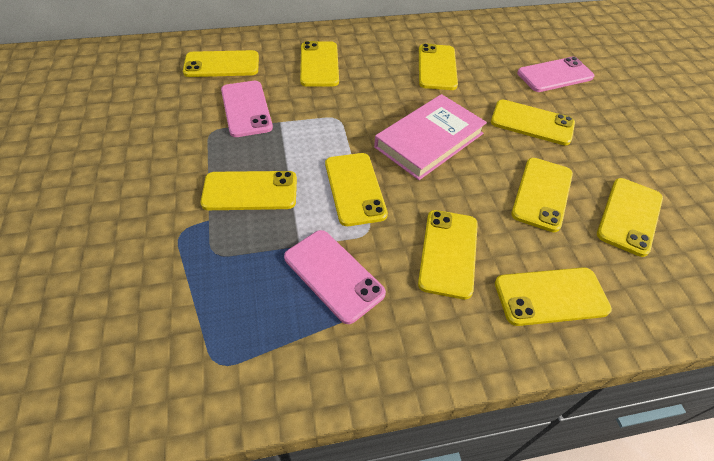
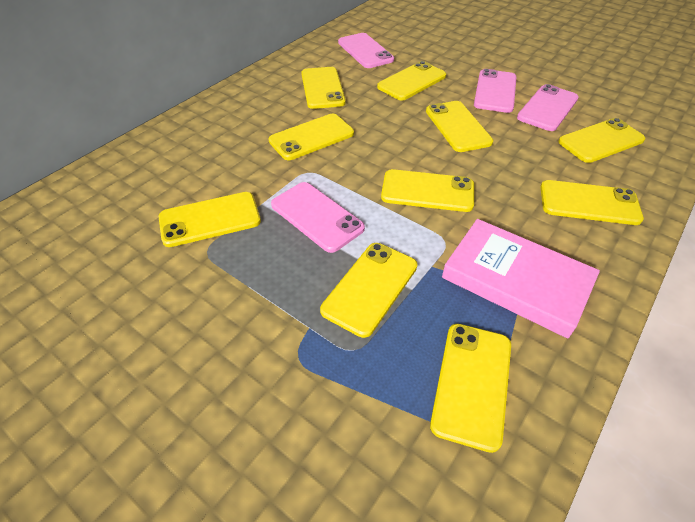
pink phone: [221,81,273,137] [284,230,386,324] [517,57,594,92] = 3 -> [271,182,365,253] [338,33,394,68] [474,69,516,113] [517,84,579,131] = 4

